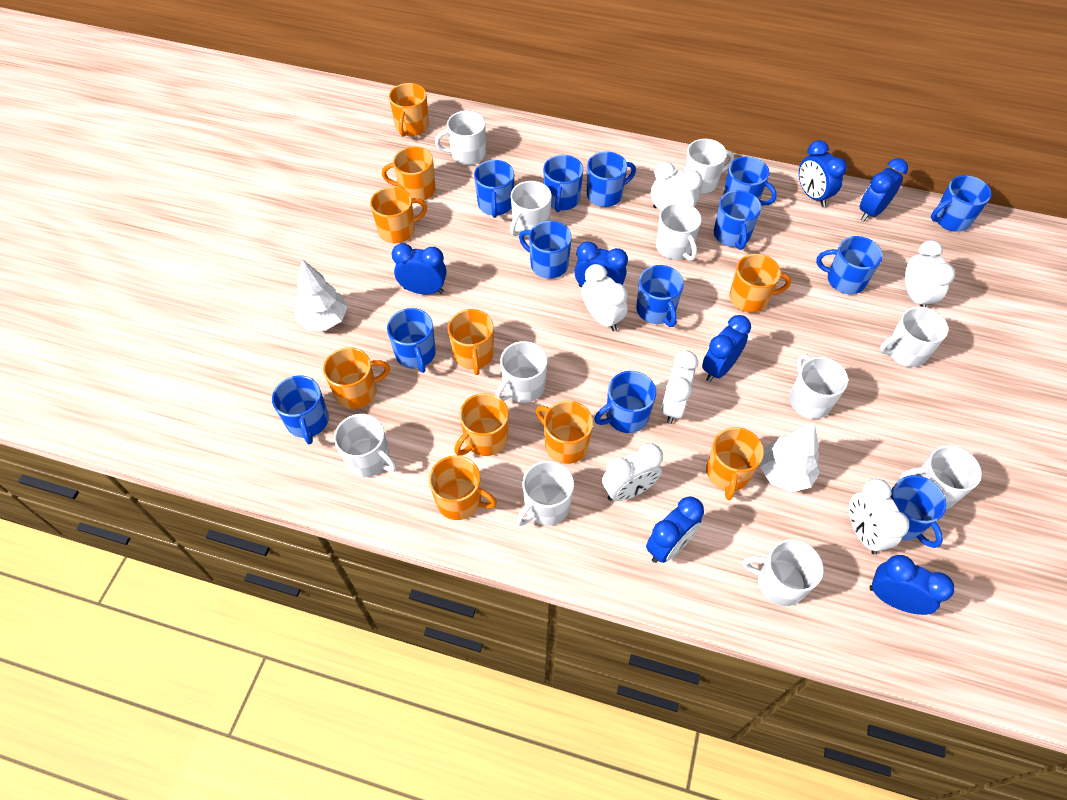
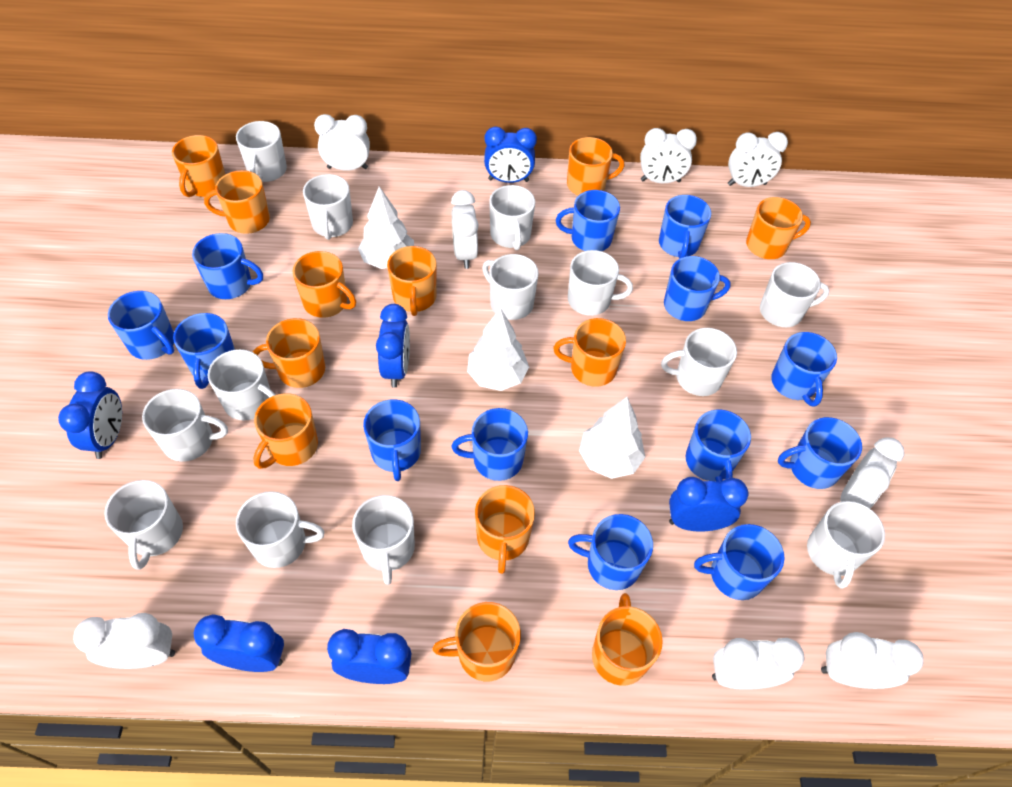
blue clock: [392,243,447,295] [574,241,628,287] [646,496,704,563] [702,315,751,382] [799,140,847,207] [860,158,908,221] [869,555,955,615] = 7 -> [58,371,122,459] [194,614,284,672] [327,629,412,684] [376,304,410,388] [484,126,537,183] [669,477,748,532] = 6
orange mug: [323,347,390,409] [370,187,427,243] [382,146,435,201] [389,83,429,137] [429,455,497,520] [448,309,494,375] [454,393,509,456] [536,401,593,464] [706,427,764,500] [729,254,791,313] = 10 -> [172,135,225,197] [204,170,270,234] [253,318,325,388] [253,393,318,469] [293,251,356,318] [387,246,437,316] [433,602,521,681] [475,485,535,574] [553,318,626,387] [567,137,624,196] [592,593,663,686] [746,197,811,259] = 12
white clock: [582,264,628,331] [602,443,663,501] [651,162,702,211] [661,351,698,424] [849,479,909,555] [905,240,955,307] = 6 -> [73,613,175,669] [314,114,370,171] [451,190,479,269] [640,128,697,183] [712,638,805,690] [728,132,788,187] [821,632,924,689] [840,437,905,509] = 8
white mug: [334,414,396,477] [435,111,486,165] [496,341,547,403] [510,181,552,237] [516,461,574,526] [656,202,701,261] [684,139,734,194] [743,539,823,606] [789,354,848,419] [880,307,948,367] [900,445,982,509] = 11 -> [104,480,183,570] [142,389,228,462] [208,349,276,420] [236,121,287,182] [236,491,325,568] [303,174,353,240] [352,495,415,585] [482,254,539,320] [489,185,535,250] [568,250,633,316] [661,328,737,396] [760,262,830,327] [807,501,885,589] = 13
white tree: [295,259,348,331] [760,422,820,492] = 2 -> [358,186,414,269] [467,308,529,391] [579,397,645,479] = 3

